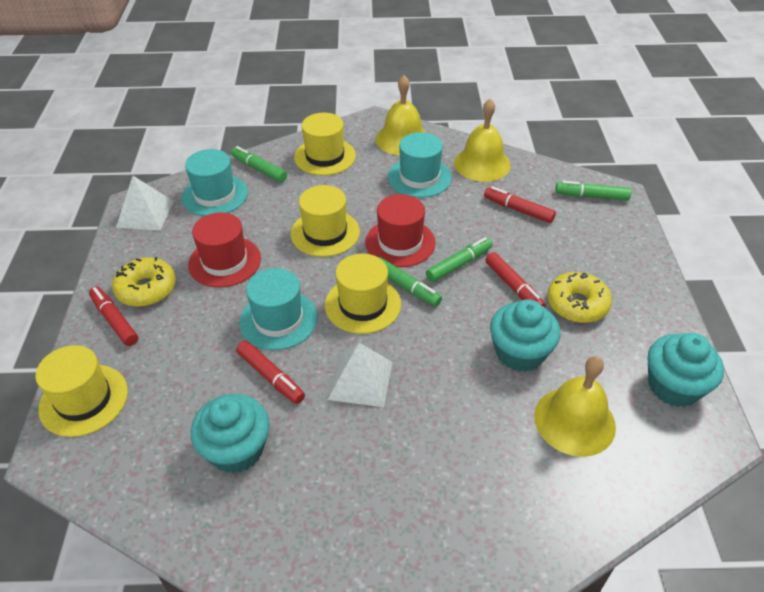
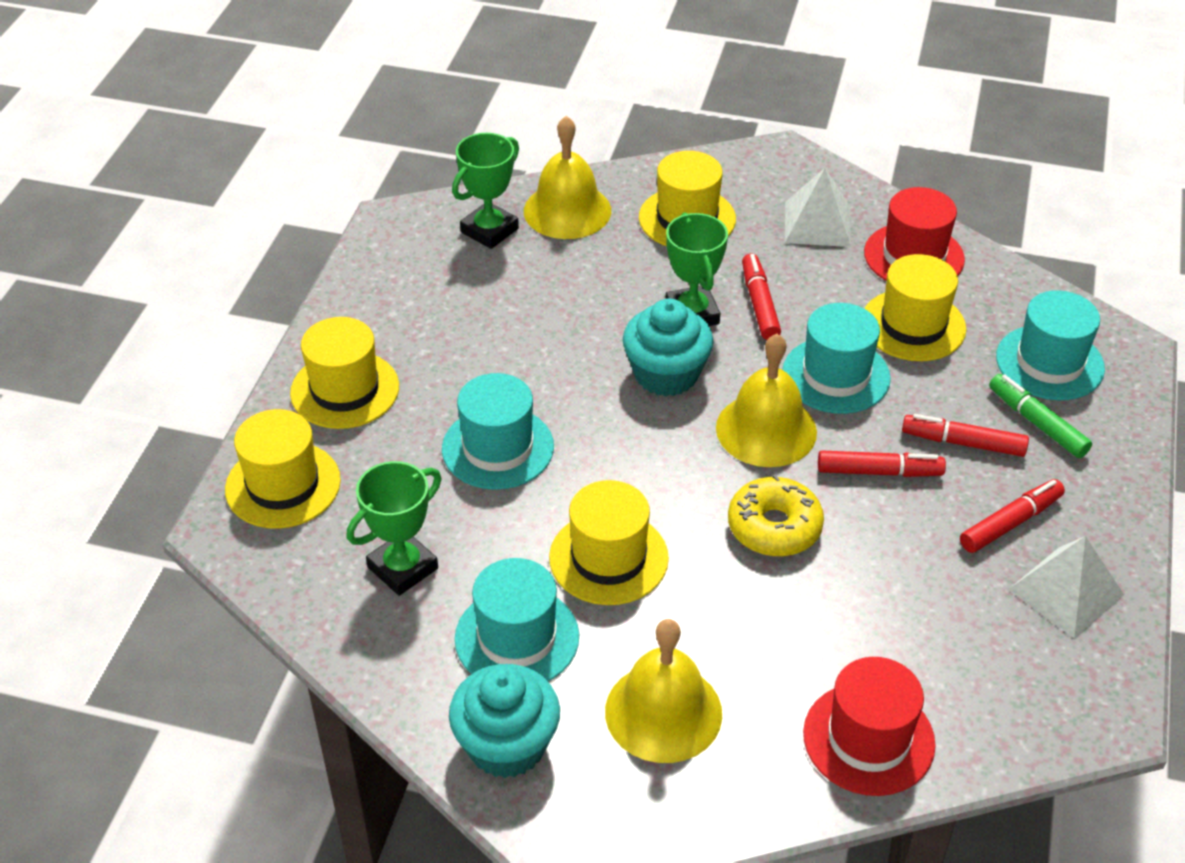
green marker: [231,146,287,182] [378,257,442,307] [426,237,493,282] [555,181,631,201] = 4 -> [989,374,1092,458] = 1
green trophy: none = 0 -> [346,461,441,596] [452,133,519,249] [665,212,728,326] = 3
turquoise cupcake: [191,394,270,474] [490,299,560,372] [648,333,724,407] = 3 -> [449,664,560,778] [623,298,713,397] = 2
turquoise hat: [182,149,248,216] [239,268,318,350] [388,132,452,198] = 3 -> [442,373,554,490] [455,558,579,681] [782,303,891,414] [996,290,1105,400] = 4
yellow donut: [112,257,176,307] [547,272,612,323] = 2 -> [728,475,824,557] = 1
yellow hat: [35,345,128,437] [291,185,360,257] [294,113,356,176] [325,254,401,334] = 4 -> [225,409,341,529] [290,317,399,429] [549,480,669,605] [639,151,736,246] [864,254,966,361] = 5

